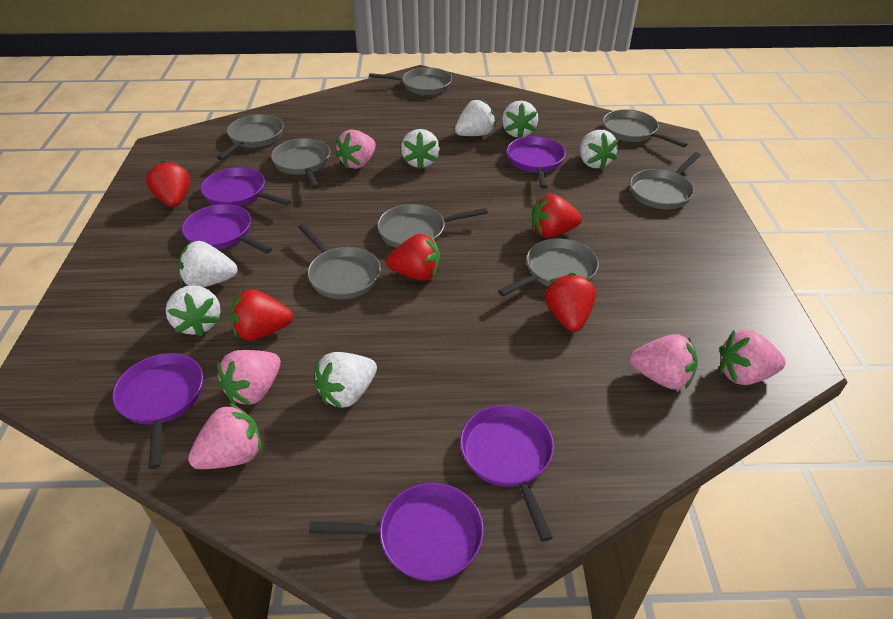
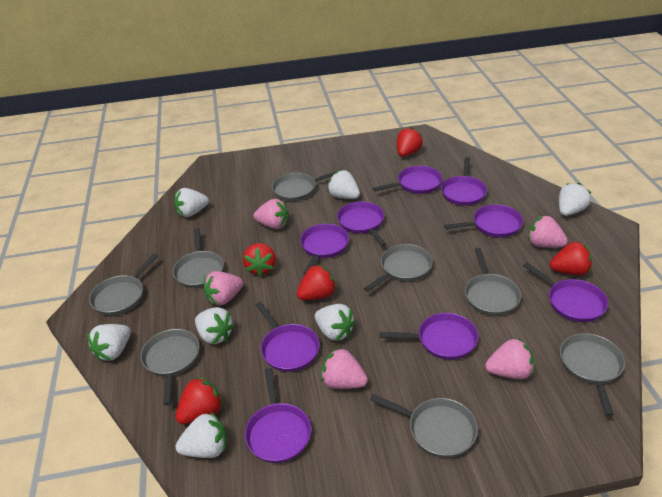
purple pan: [112,353,203,469] [182,204,272,254] [201,167,291,206] [309,483,484,582] [460,405,554,542] [507,136,566,189] = 6 -> [245,368,311,463] [256,302,319,372] [300,224,349,275] [337,201,387,247] [373,166,442,194] [380,313,478,360] [441,157,487,206] [444,204,523,238] [523,262,608,322] = 9

